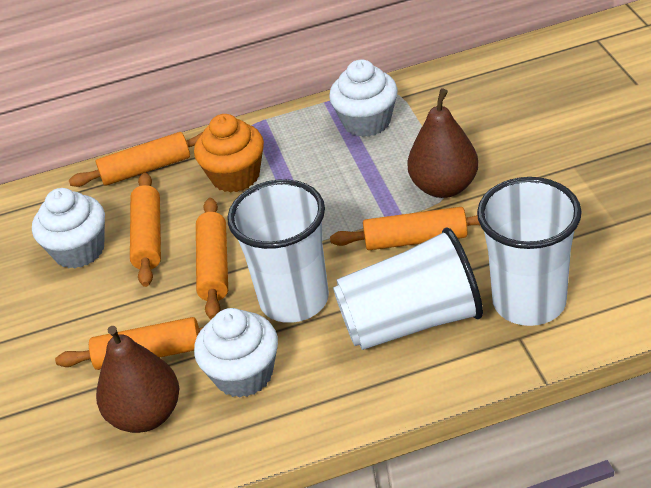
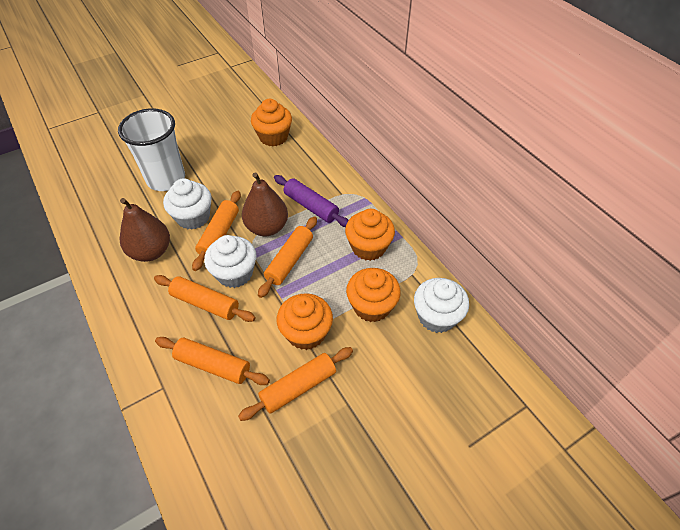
orange cupcake: [194,114,264,193] = 1 -> [251,99,292,147] [277,293,333,350] [345,209,395,261] [346,268,401,322] = 4
purple rolling pin: none = 0 -> [274,175,348,227] = 1
white cup: [227,179,329,323] [333,227,483,350] [477,177,582,326] = 3 -> [118,108,185,191] = 1

